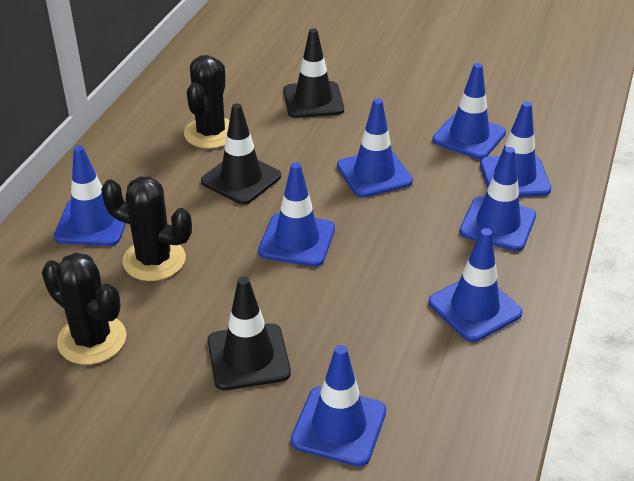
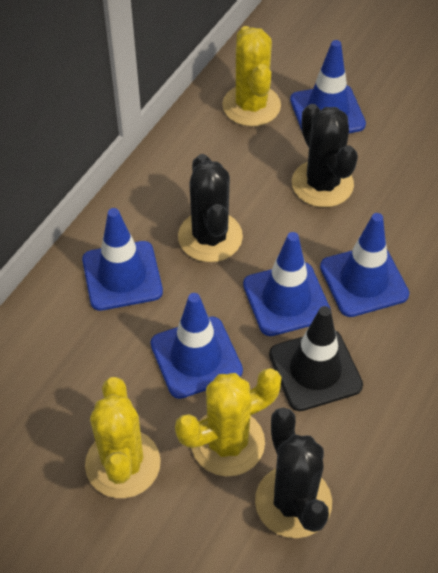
black traffic cone: [201,103,281,205] [208,277,291,390] [283,28,344,118] = 3 -> [269,306,363,411] = 1
blue traffic cone: [54,146,126,246] [258,162,335,267] [291,345,386,467] [337,98,413,198] [429,228,522,342] [432,63,506,159] [459,147,536,251] [480,101,551,197] = 8 -> [82,208,163,311] [151,293,243,399] [243,232,331,336] [290,40,366,133] [320,213,409,317] = 5
yellow cactus: none = 0 -> [85,377,161,498] [175,368,282,476] [222,26,281,126] = 3

